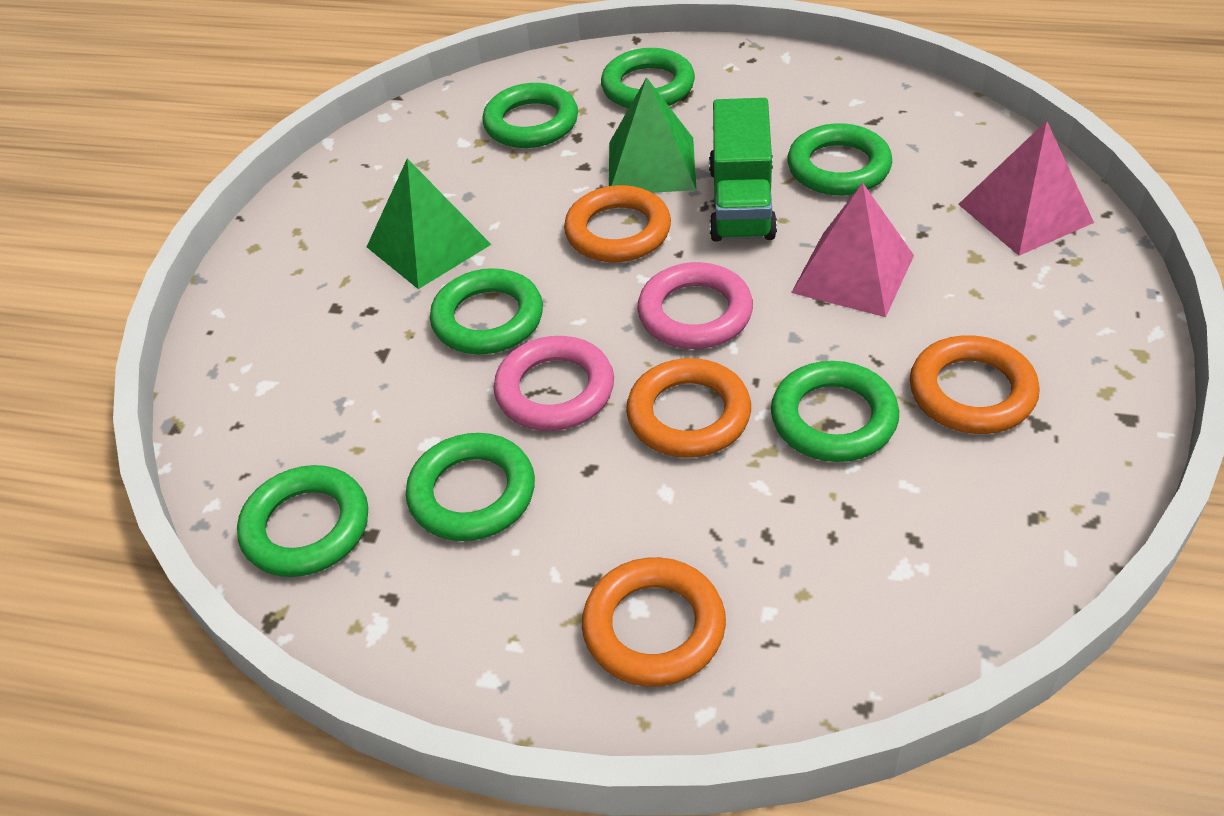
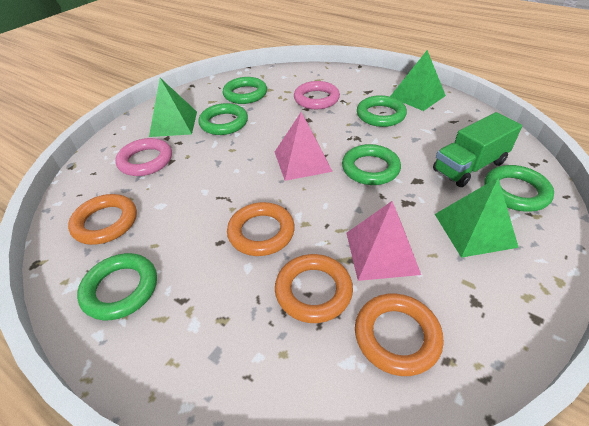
green pyramid: [367,158,492,289] [609,77,697,193] = 2 -> [149,78,197,137] [390,50,446,111] [435,178,519,258] = 3
green ring: [237,465,368,577] [406,433,535,541] [430,268,543,354] [482,83,578,148] [601,48,695,109] [771,361,899,462] [787,123,892,195] = 7 -> [77,253,157,320] [198,103,248,135] [222,77,267,104] [342,144,401,185] [357,95,407,127] [484,165,554,212] = 6

